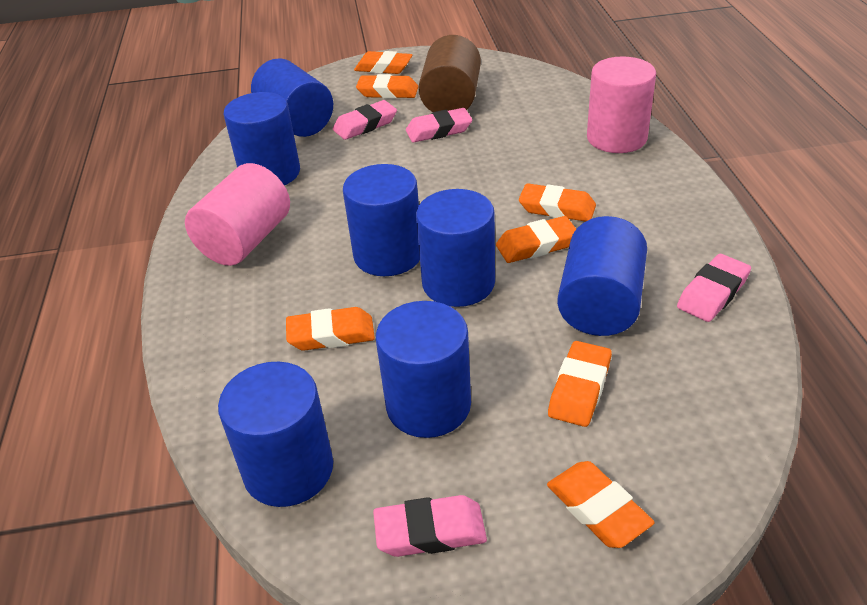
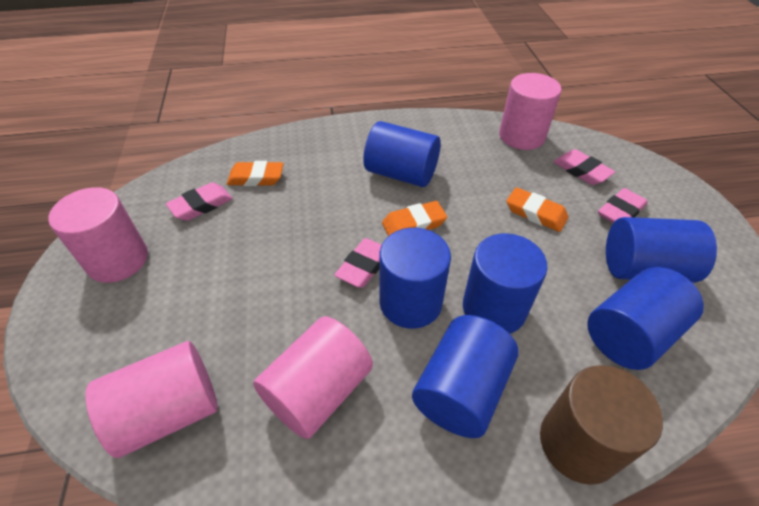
blue cylinder: [218,362,333,507] [224,92,300,185] [251,58,333,137] [343,164,420,276] [376,301,471,438] [416,189,495,307] [557,216,647,336] = 7 -> [363,121,441,187] [379,228,451,329] [412,315,519,438] [463,233,547,334] [587,267,704,370] [606,217,717,283] = 6
orange eraser: [286,307,375,351] [354,51,412,74] [356,74,418,99] [496,216,576,263] [519,183,596,221] [547,461,655,548] [548,341,612,427] = 7 -> [227,161,283,186] [382,201,447,236] [506,187,569,232] = 3
pink cylinder: [185,163,290,266] [587,57,656,153] = 2 -> [48,187,148,283] [86,341,218,458] [253,316,373,439] [499,73,562,150] = 4

